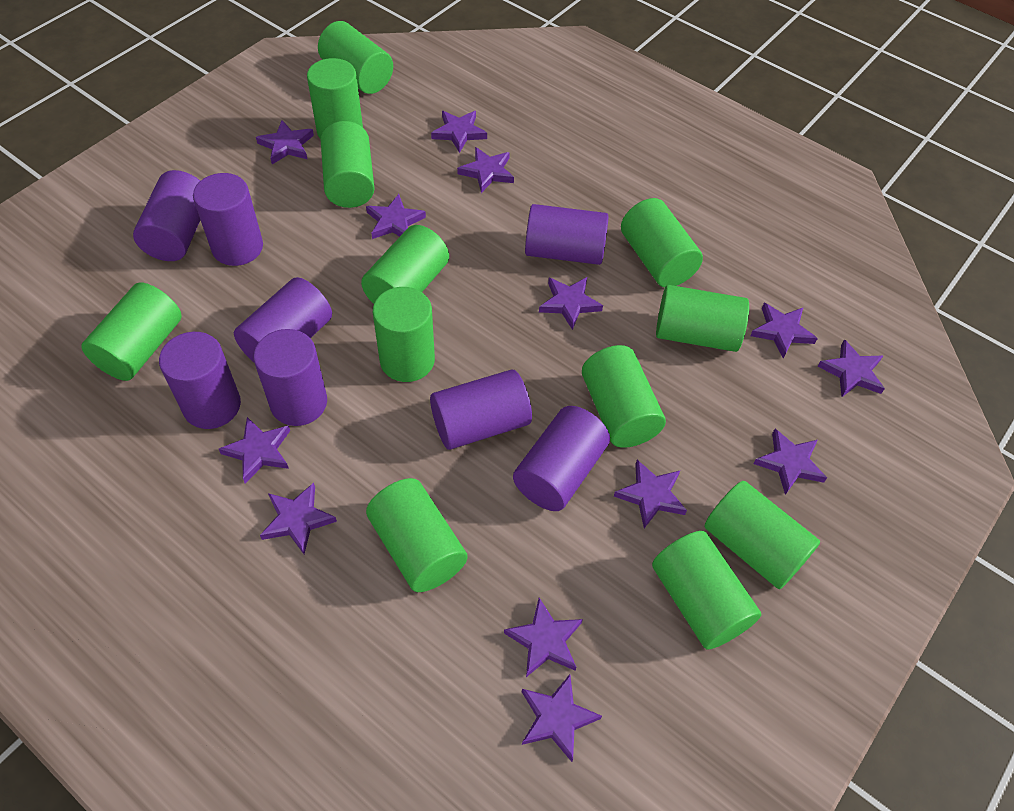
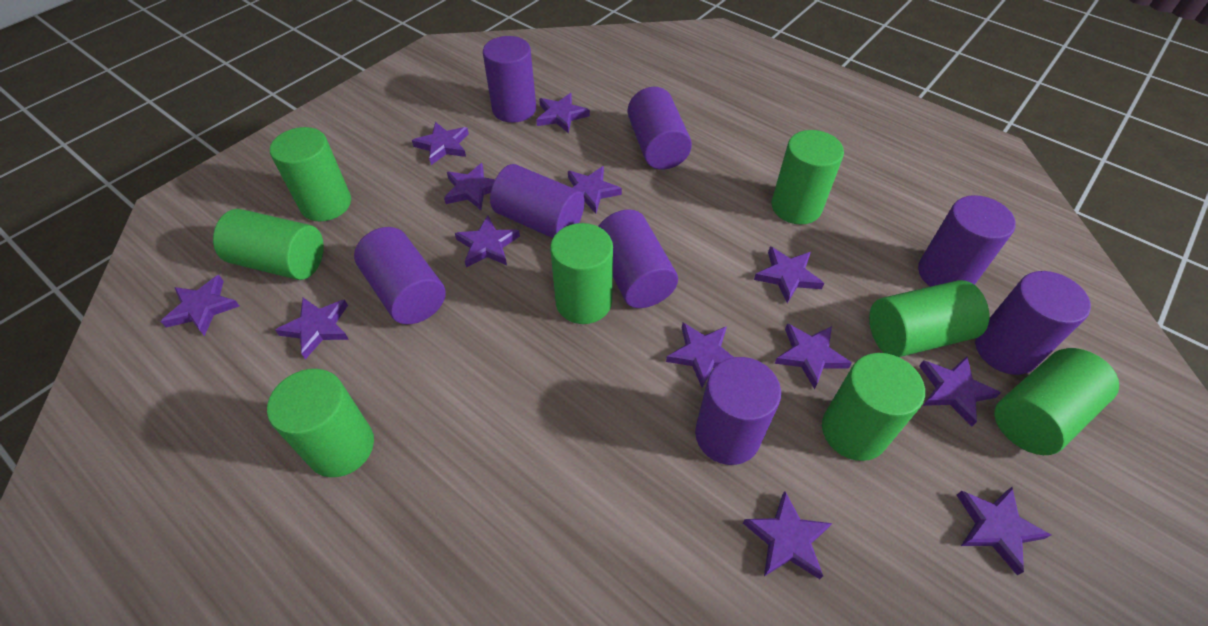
green cylinder: [81,282,182,381] [307,58,363,139] [318,21,393,94] [321,121,375,208] [361,225,449,304] [366,478,468,592] [373,287,435,382] [582,345,666,448] [621,198,703,288] [652,531,762,650] [656,285,749,352] [704,481,820,589] = 12 -> [213,209,324,280] [267,369,374,477] [270,127,351,221] [550,223,613,324] [771,130,844,225] [822,353,925,461] [869,280,989,357] [994,348,1119,455] = 8

